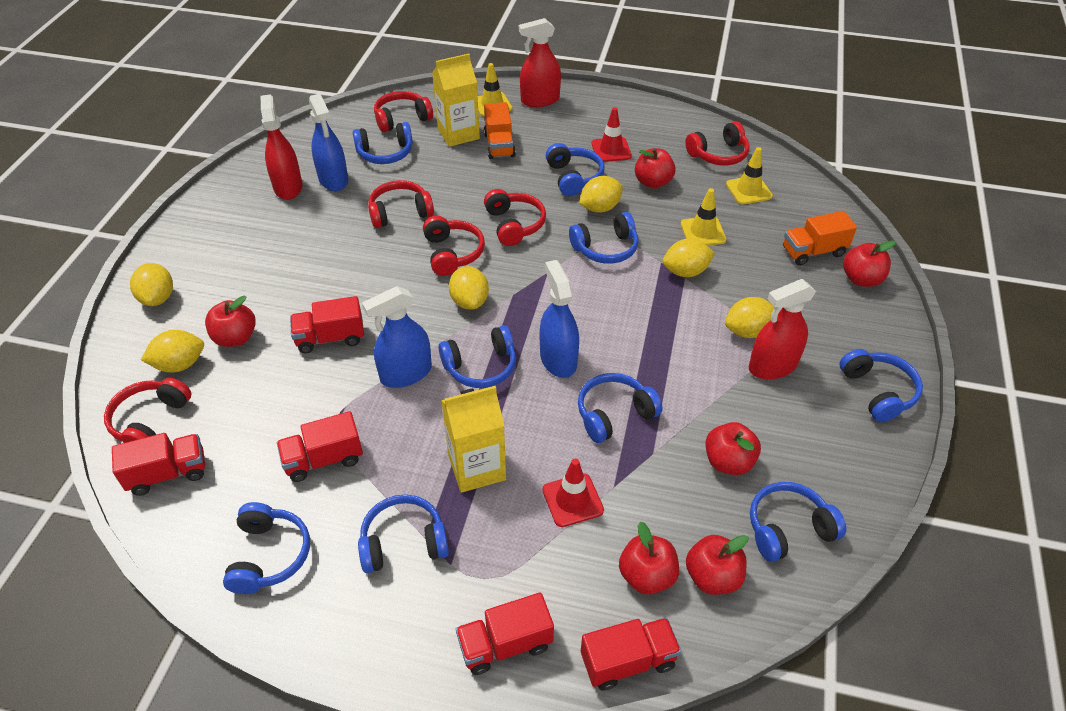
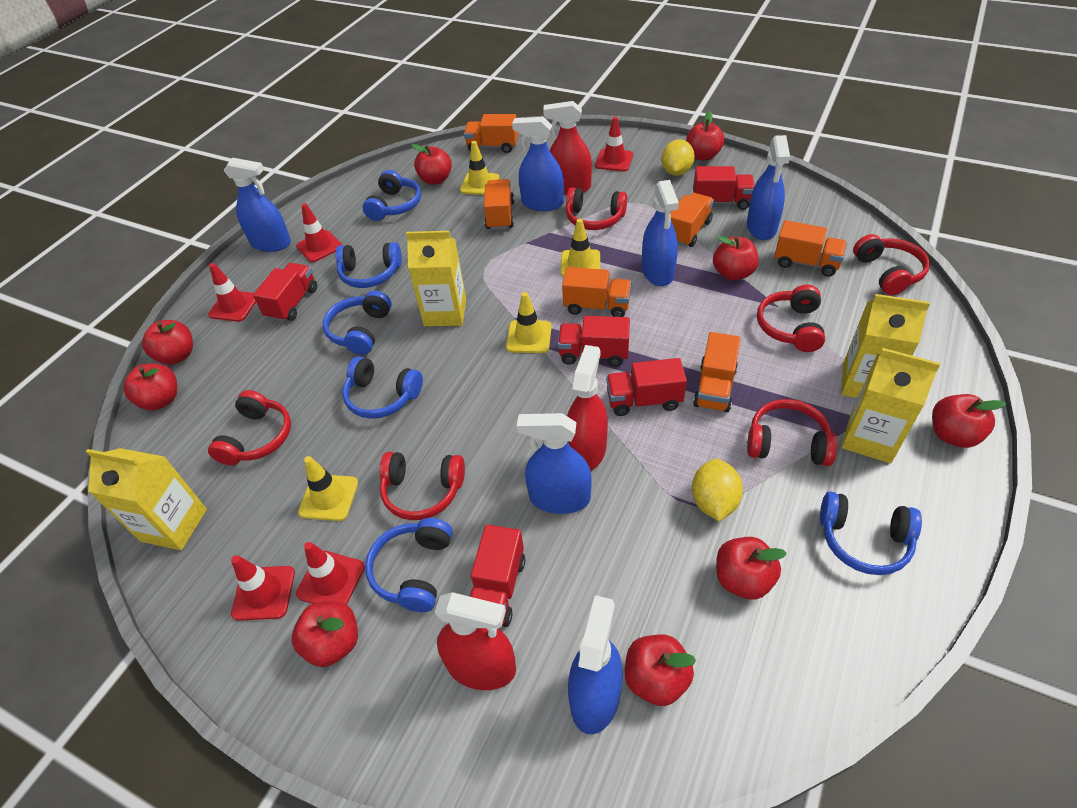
blue headphones: [223,502,310,594] [353,122,413,164] [358,494,449,573] [439,325,516,388] [546,143,605,196] [569,212,638,264] [578,373,663,443] [750,482,846,562] [840,349,923,422] = 9 -> [323,291,392,355] [335,242,402,288] [342,356,423,419] [363,170,421,221] [365,518,453,612] [820,491,922,575] = 6
blue spray bottle: [309,94,348,191] [362,286,432,388] [540,260,579,378] = 3 -> [224,158,291,252] [512,117,564,211] [517,413,592,514] [568,595,623,734] [642,180,679,286] [747,135,790,240] = 6
orange truck: [484,102,516,159] [783,211,857,266] = 2 -> [464,114,518,153] [484,179,514,230] [562,267,632,317] [671,193,714,247] [693,332,741,412] [774,220,847,277] = 6
red apple: [205,296,256,347] [619,522,679,595] [635,148,676,189] [686,535,748,595] [705,422,761,475] [843,240,896,287] = 6 -> [124,363,177,411] [142,320,193,365] [291,601,358,667] [412,144,452,185] [625,635,696,706] [686,111,724,161] [713,236,759,281] [716,537,787,600] [932,394,1007,448] = 9
red traffic cone: [542,459,604,527] [592,107,632,162] = 2 -> [208,263,256,322] [231,555,295,621] [296,203,342,262] [296,542,365,604] [595,117,634,172] = 5
yellow carton: [432,54,480,147] [441,386,506,493] = 2 -> [86,448,207,550] [406,231,466,326] [841,294,930,398] [842,348,940,463] = 4
yellow lemon: [130,263,173,306] [141,330,204,373] [449,266,489,310] [579,176,623,213] [662,239,715,277] [725,297,775,338] = 6 -> [661,139,695,176] [692,459,743,521] = 2
yellow traffic cone: [478,63,512,117] [681,188,726,245] [726,147,773,205] = 3 -> [298,456,358,521] [460,141,499,195] [506,292,552,353] [561,219,600,277] = 4

